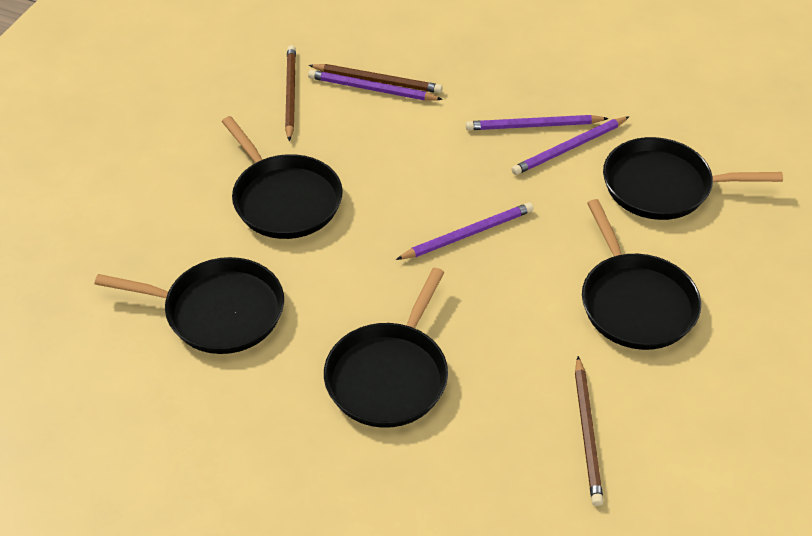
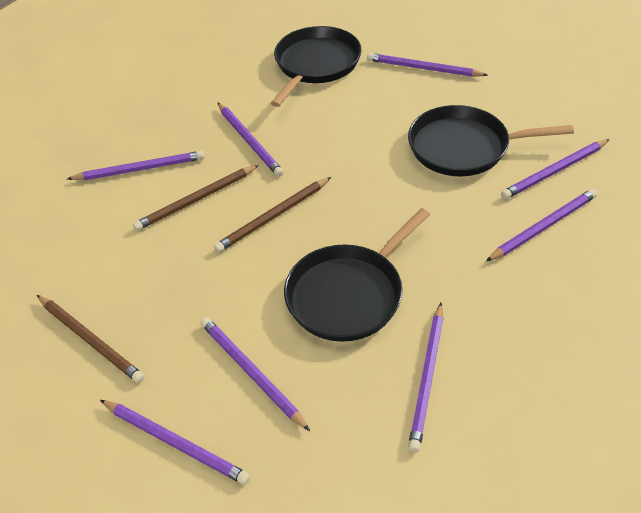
black pan: [94,257,284,354] [222,116,343,239] [324,268,448,428] [582,199,701,350] [603,137,783,220] = 5 -> [271,26,362,107] [284,208,430,342] [408,105,574,176] = 3
purple pencil: [308,70,443,101] [396,203,533,260] [466,115,609,130] [512,117,629,175] = 4 -> [67,151,204,180] [100,400,250,485] [201,317,310,431] [218,103,284,177] [367,53,487,77] [408,303,443,452] [486,189,597,261] [501,139,610,199] = 8

